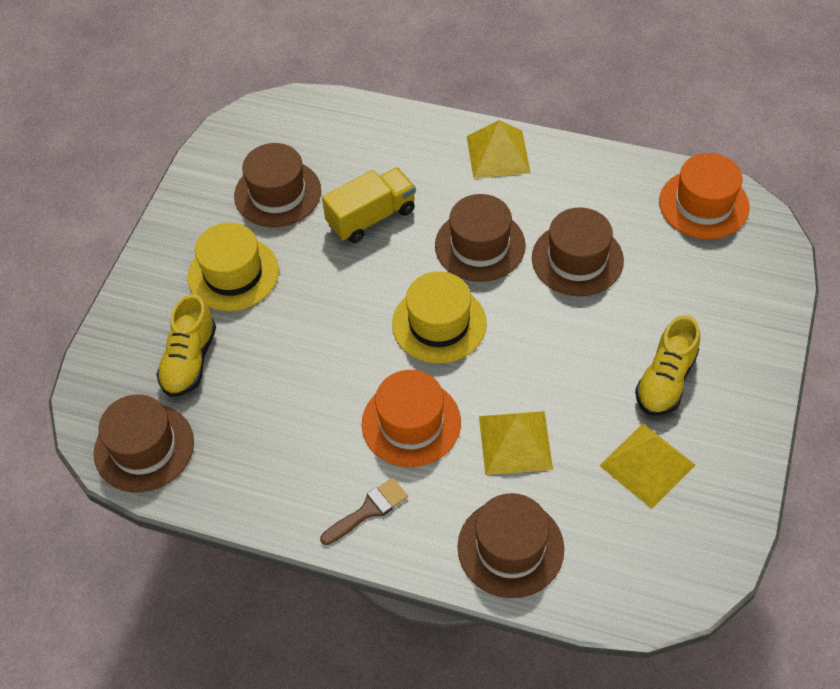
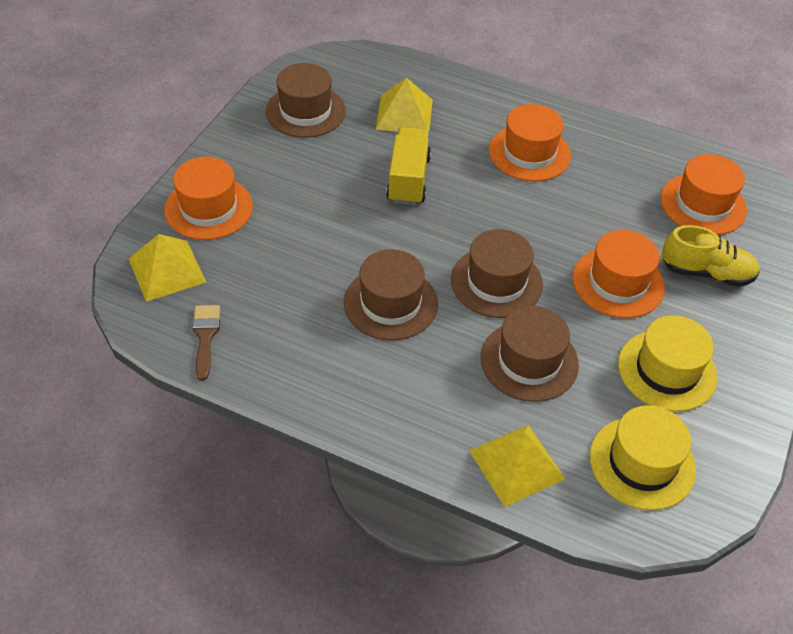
brown hat: [94,394,194,492] [234,143,321,227] [435,194,526,282] [458,493,564,598] [532,207,624,296] = 5 -> [266,63,346,138] [344,249,438,341] [451,229,543,318] [480,306,579,402] = 4
orange hat: [362,370,461,467] [659,153,750,239] = 2 -> [164,157,253,240] [489,104,571,182] [572,230,665,318] [660,154,747,235] = 4
yellow shoe: [156,294,216,397] [635,315,700,416] = 2 -> [662,225,760,287] = 1

